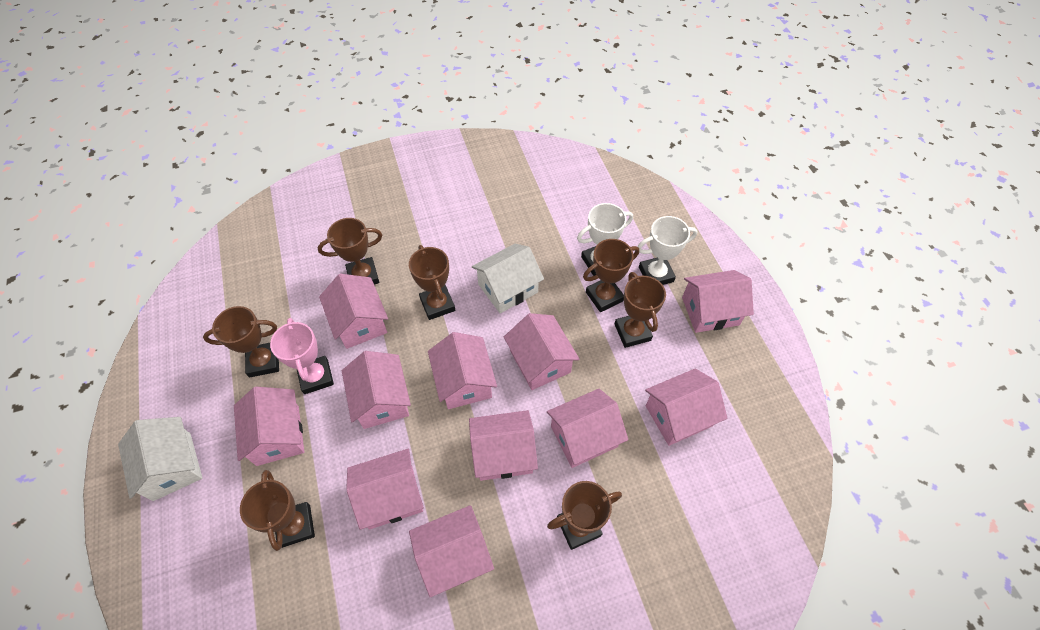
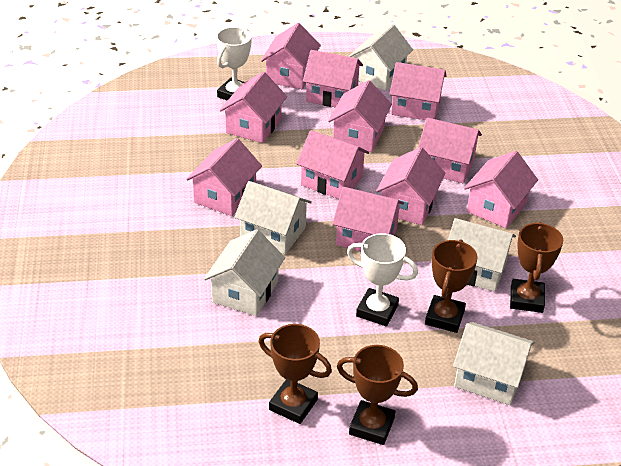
brown trophy: [203,306,279,378] [240,470,315,551] [318,218,382,284] [409,245,455,320] [547,481,622,550] [583,239,639,312] [615,272,666,348] = 7 -> [259,324,332,424] [337,345,418,445] [425,239,478,333] [510,222,563,313] = 4
pink trophy: [270,318,334,394] = 1 -> none = 0
white house: [118,417,202,501] [472,243,544,313] = 2 -> [204,229,285,316] [234,181,312,254] [349,25,413,91] [448,218,516,292] [453,322,535,405] = 5

